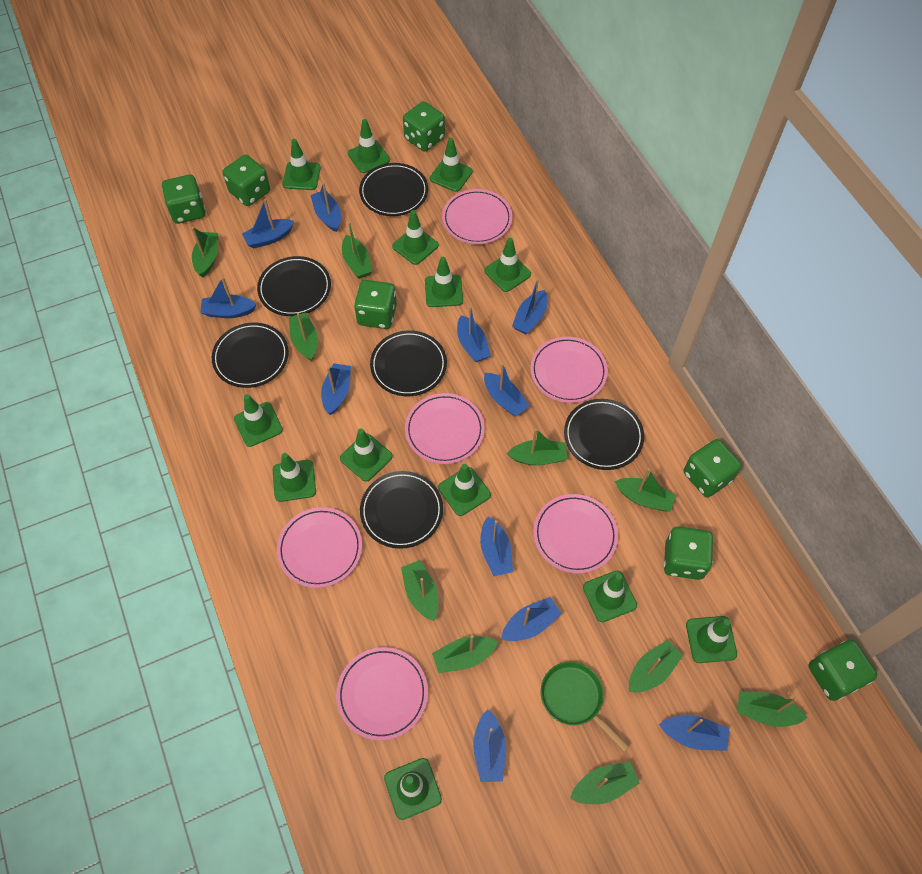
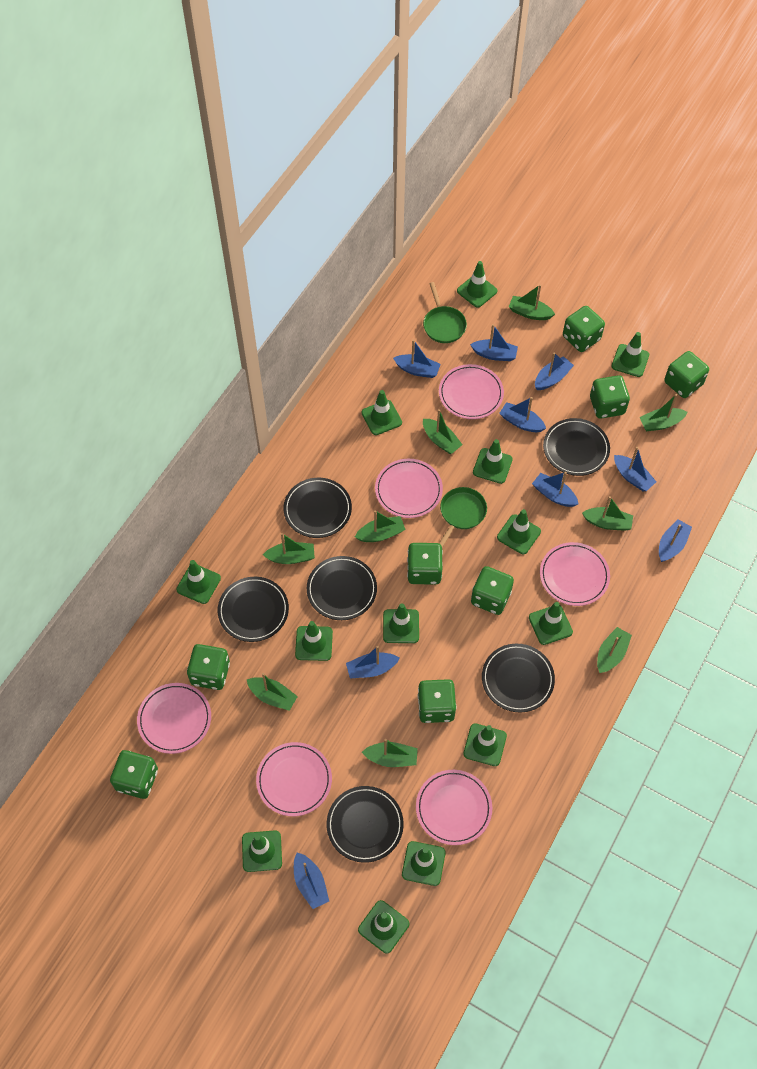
blue boat: [200,277,257,318] [242,199,294,248] [311,182,341,232] [321,363,351,415] [457,306,491,362] [473,709,506,782] [480,517,513,577] [484,363,529,416] [501,597,562,641] [512,279,547,334] [659,715,729,751] = 11 -> [294,853,329,909] [346,646,400,678] [393,340,441,378] [470,324,518,361] [499,397,546,432] [532,472,578,507] [535,353,574,390] [614,447,657,491] [659,519,692,562] = 9
green boat: [192,227,218,277] [289,313,318,361] [342,222,372,279] [401,560,439,621] [432,635,498,673] [507,429,567,465] [570,761,639,804] [615,468,676,512] [629,640,683,693] [737,692,807,727] = 10 -> [247,673,298,711] [263,533,315,564] [355,510,406,542] [362,739,418,767] [423,409,463,454] [509,284,555,320] [582,496,633,531] [597,627,632,673] [640,394,687,431] = 9
green dice: [162,175,206,224] [223,155,270,206] [354,280,397,329] [403,101,445,152] [664,526,713,580] [684,439,742,497] [808,640,877,701] = 7 -> [110,750,158,799] [187,644,230,690] [407,543,443,585] [418,679,456,723] [471,566,514,615] [563,306,605,352] [590,375,630,419] [664,351,709,398] = 8
green pan: [541,662,629,751] = 1 -> [423,282,467,343] [439,487,487,548] = 2

